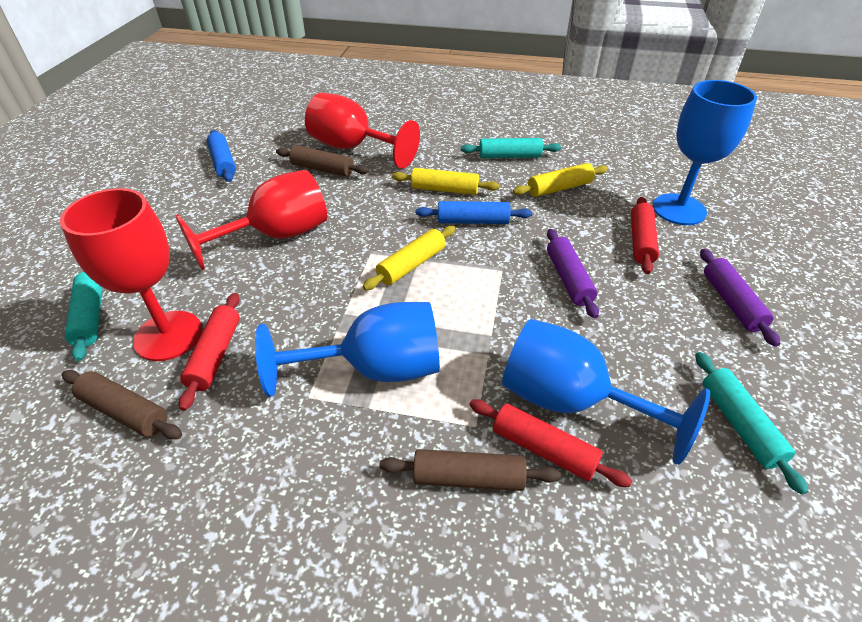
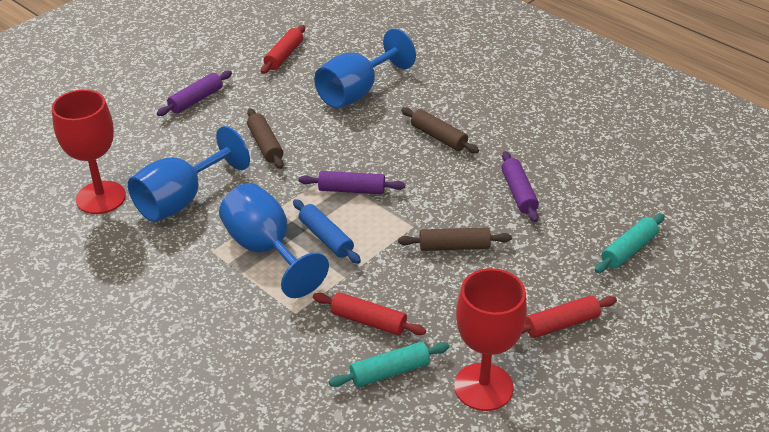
blue rolling pin: [207,130,236,182] [416,201,532,224] = 2 -> [293,199,361,264] = 1
purple rolling pin: [547,229,599,319] [700,249,780,347] = 2 -> [157,71,232,116] [298,171,405,194] [501,151,539,222] = 3
red goblet: [60,188,202,361] [175,170,327,270] [305,93,420,169] = 3 -> [52,89,126,214] [454,268,527,411] = 2
turquoise rolling pin: [65,272,102,361] [461,138,561,158] [695,352,808,495] = 3 -> [329,342,449,387] [595,214,665,273] = 2
yellow rolling pin: [362,226,455,290] [392,168,500,195] [513,163,608,197] = 3 -> none = 0

